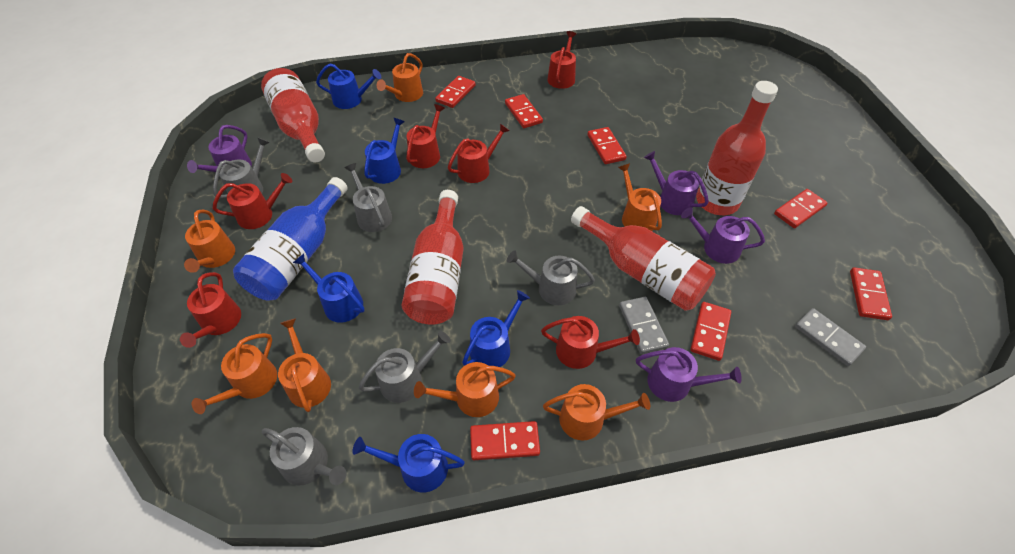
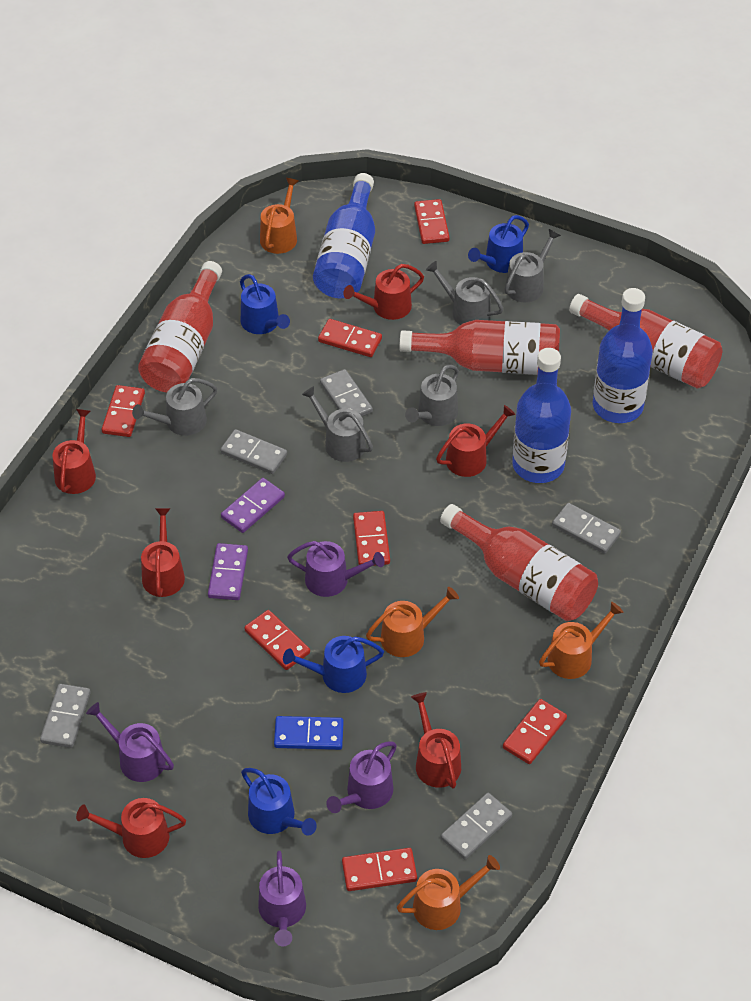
blue bottle: [233,177,348,301] = 1 -> [313,173,375,298] [512,348,571,483] [593,288,653,423] = 3
blue domino: none = 0 -> [274,716,344,750] = 1
blue watering can: [293,253,365,323] [316,63,381,109] [352,434,465,492] [364,118,405,184] [462,290,530,367] = 5 -> [240,274,290,334] [241,768,317,836] [283,636,384,693] [468,215,529,273] = 4
grey domino: [619,297,669,354] [795,308,866,366] = 2 -> [40,684,91,748] [220,429,287,474] [320,369,373,416] [441,793,512,859] [552,503,621,554] = 5
orange watering can: [184,210,235,273] [192,333,277,414] [278,318,331,412] [377,53,423,102] [414,362,516,417] [543,384,650,440] [618,163,662,231] = 7 -> [260,178,298,254] [366,587,459,657] [397,855,500,930] [539,602,624,679] = 4
purple domino: none = 0 -> [208,543,248,600] [221,478,285,533] = 2

